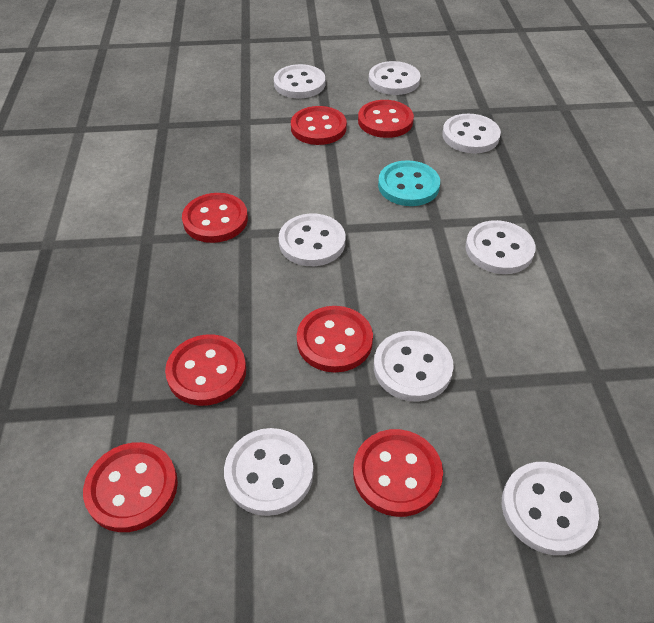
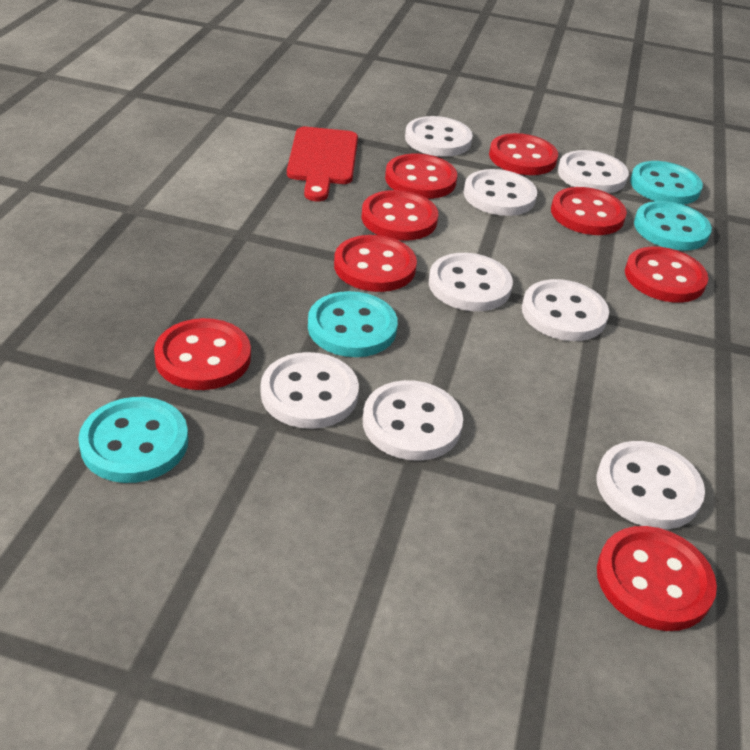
red button: [83,442,178,532] [165,334,246,406] [182,193,248,243] [291,106,347,145] [297,306,373,372] [353,429,443,517] [358,100,414,138] = 7 -> [154,318,251,390] [334,235,417,292] [361,190,438,241] [385,154,457,199] [489,133,558,175] [551,187,627,235] [597,526,717,631] [625,247,708,303] = 8
red cutting board: none = 0 -> [287,127,358,201] = 1
turquoise button: [378,160,440,206] = 1 -> [78,397,188,483] [308,291,398,357] [630,161,703,205] [634,201,712,250] = 4

